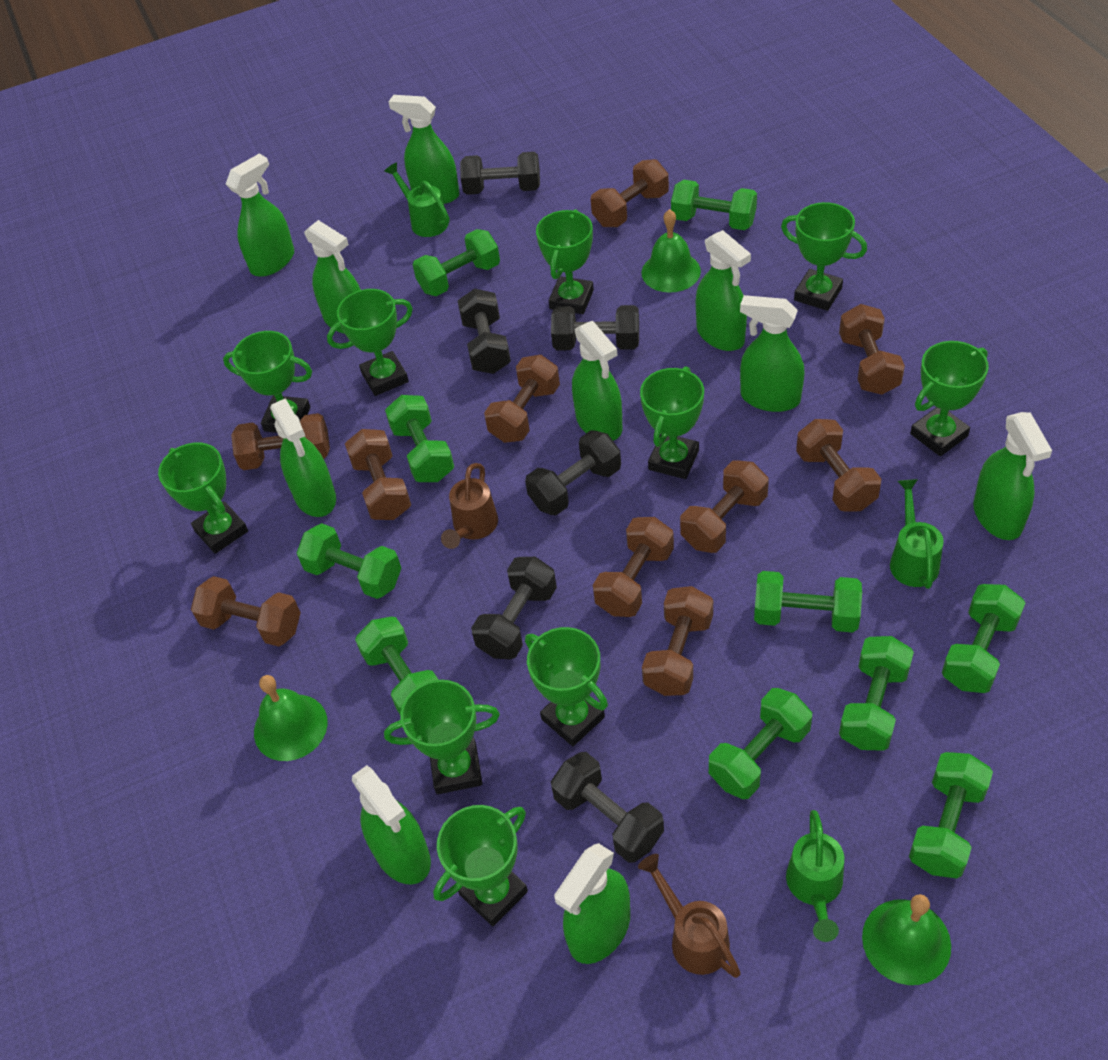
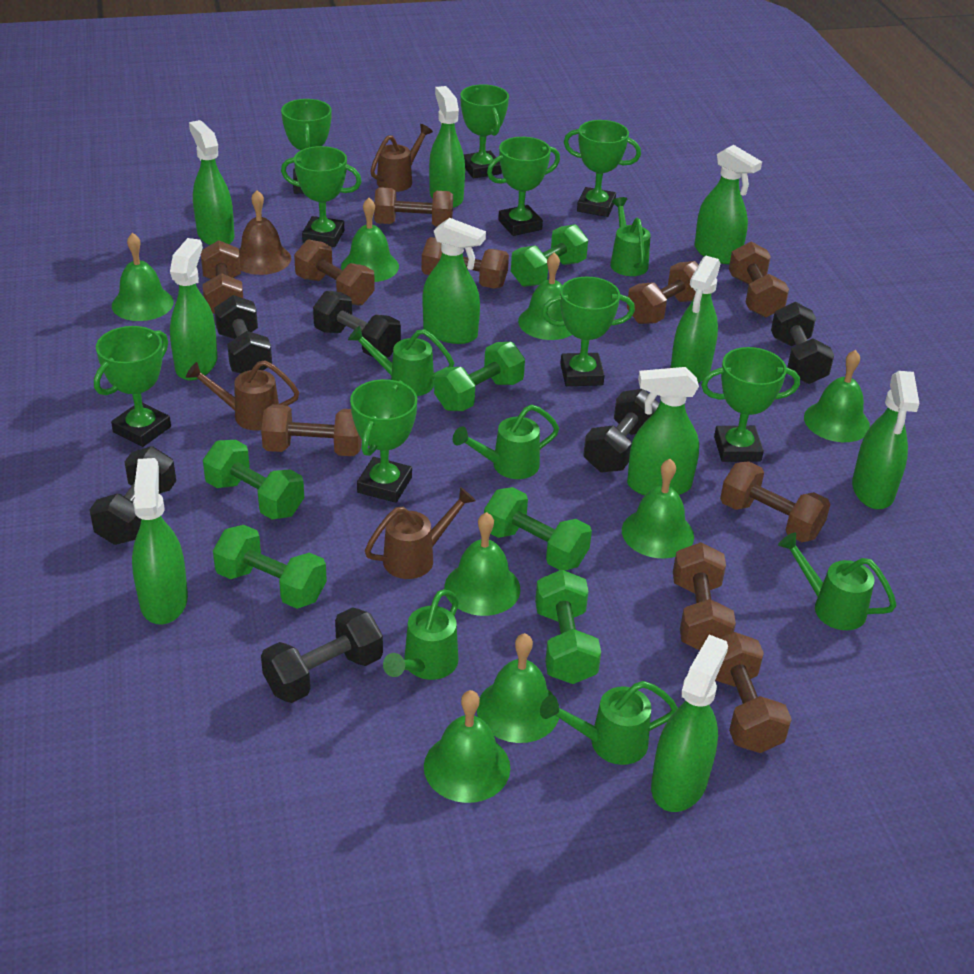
brown bell: none = 0 -> [239,190,291,275] = 1
brown watering can: [441,463,498,549] [638,854,741,978] = 2 -> [186,360,299,430] [365,487,476,579] [370,124,433,192] = 3
green bell: [254,675,328,761] [642,209,701,293] [862,894,951,985] = 3 -> [112,233,174,321] [341,198,399,282] [424,690,510,803] [444,512,521,616] [477,633,559,743] [518,253,572,340] [622,459,694,559] [804,350,870,442] = 8
green dumbbell: [297,523,401,599] [355,617,438,715] [385,395,454,482] [413,229,500,296] [671,180,757,230] [709,688,812,799] [754,571,862,633] [839,636,914,751] [909,752,993,879] [942,584,1025,693] = 10 -> [203,440,304,520] [213,525,327,609] [434,342,525,411] [484,487,592,571] [511,224,588,287] [535,569,601,684] = 6
green trophy: [158,443,248,554] [223,331,312,433] [327,289,413,396] [384,680,500,794] [433,805,528,926] [525,627,608,746] [536,209,594,314] [640,366,704,479] [781,202,867,311] [910,341,989,456] = 10 -> [94,326,171,447] [281,99,332,194] [281,146,362,247] [350,379,417,503] [460,84,509,179] [487,137,560,236] [542,277,635,386] [564,120,641,217] [701,347,800,462] = 9
green watering can: [384,162,449,237] [786,810,844,942] [890,479,944,589] = 3 -> [348,326,454,396] [383,589,459,680] [453,404,559,479] [540,681,678,765] [610,197,651,276] [778,533,897,630] = 6

